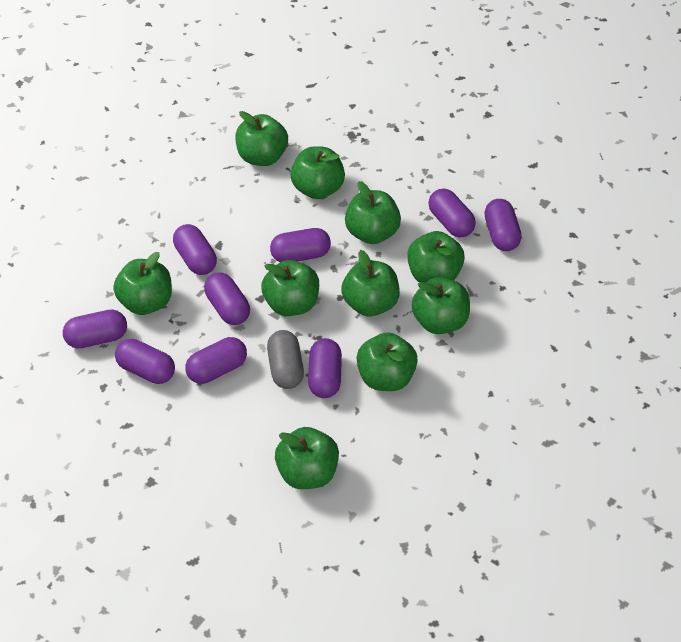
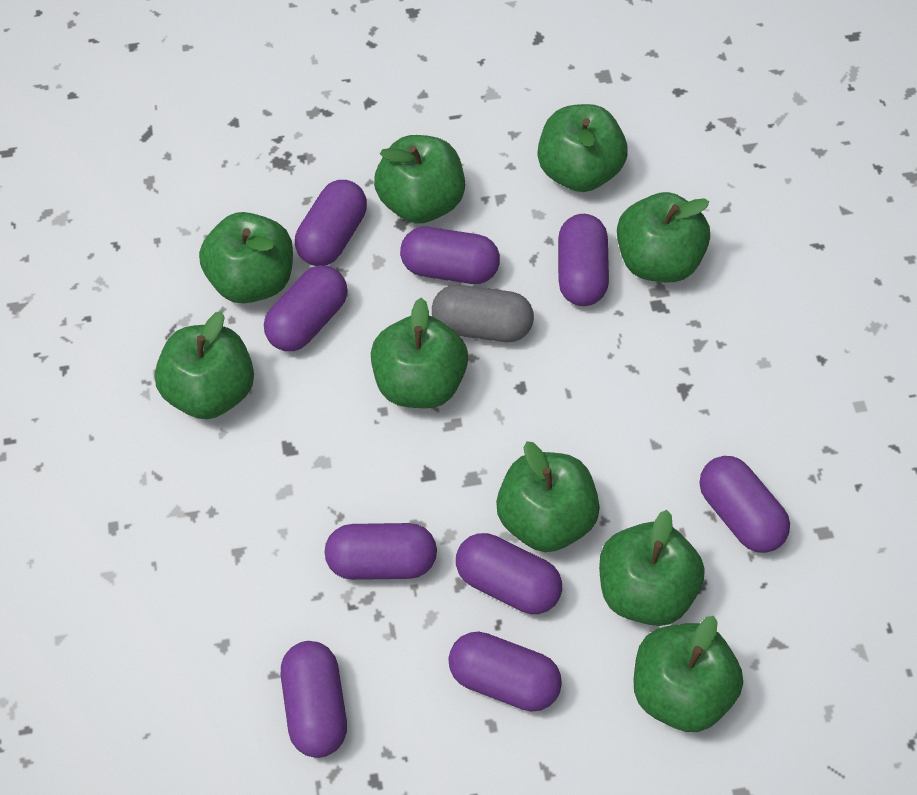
green apple: [113,252,172,315] [235,111,288,166] [261,260,319,316] [275,427,339,489] [290,146,345,199] [341,250,400,317] [345,181,401,244] [356,332,418,391] [407,231,465,282] [411,277,470,334] = 10 -> [155,311,254,419] [199,212,293,303] [371,298,468,408] [374,135,465,224] [496,441,600,552] [538,104,628,192] [599,510,705,626] [617,192,710,282] [633,616,743,732] = 9

